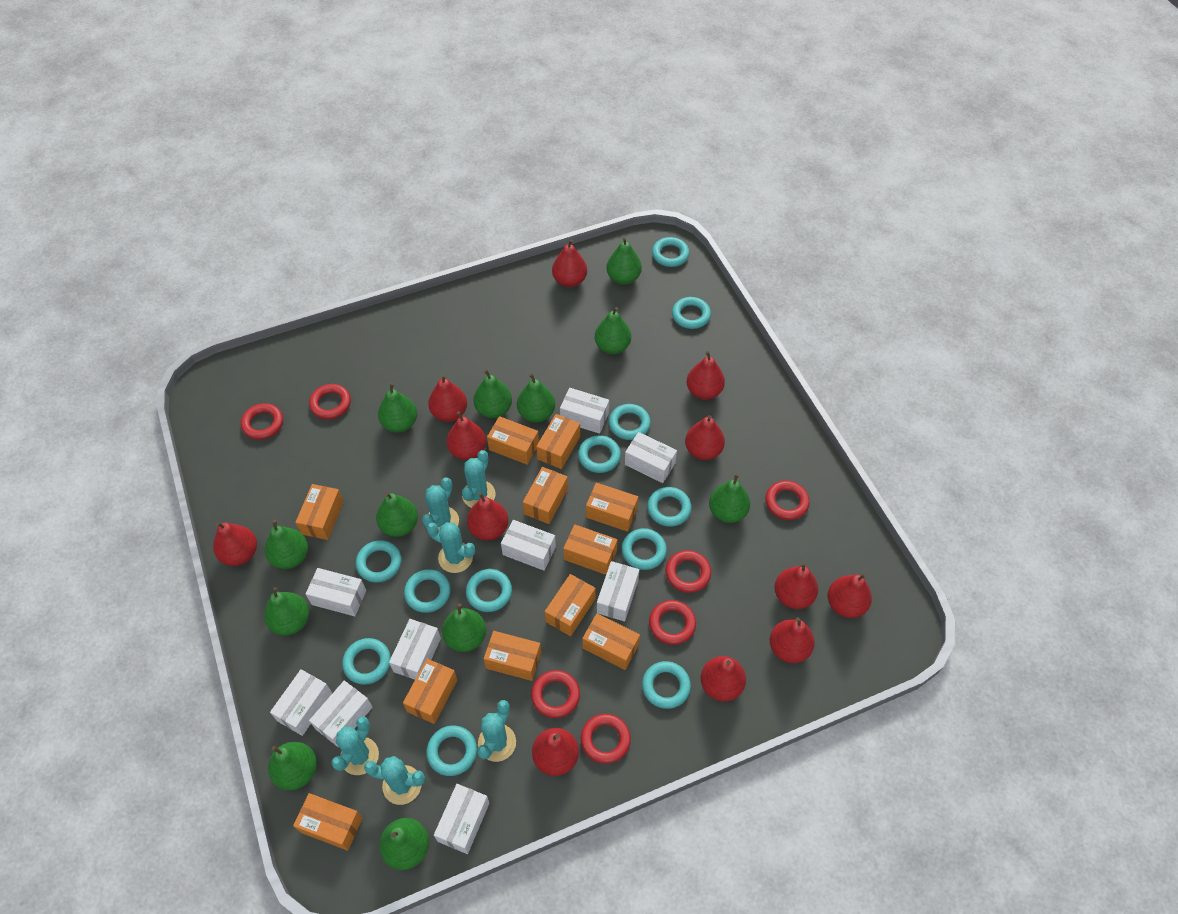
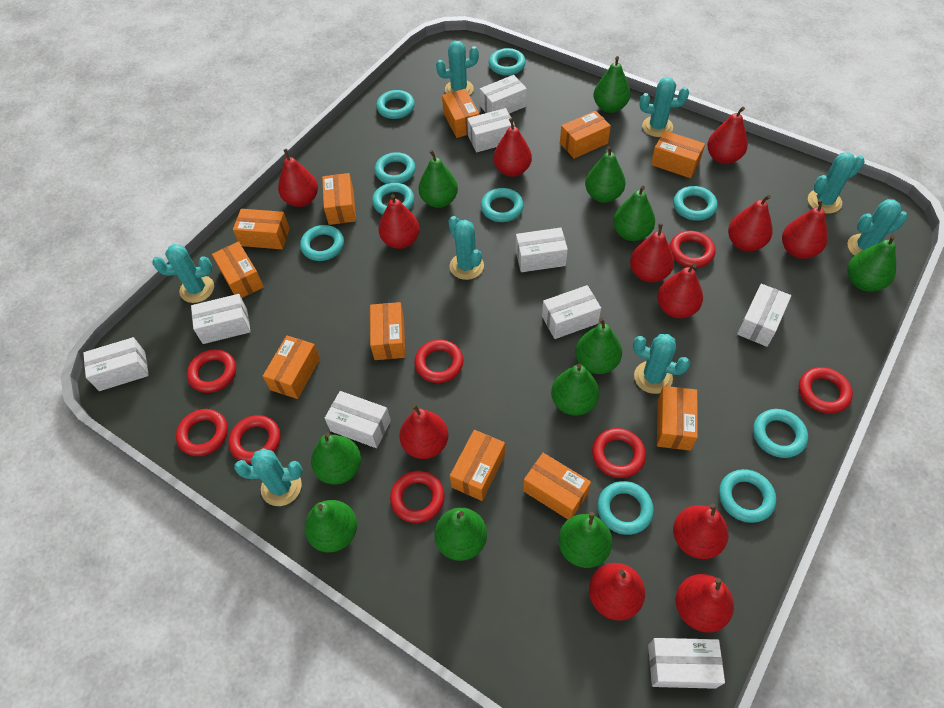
green pear: [264,587,309,635] [265,520,308,569] [268,742,317,790] [376,492,418,537] [378,383,417,433] [379,818,429,870] [442,604,486,652] [473,369,512,418] [517,373,555,423] [594,307,631,354] [606,237,642,285] [709,474,750,523] = 12 -> [304,500,357,552] [311,432,361,485] [418,150,458,208] [434,507,487,561] [551,364,599,416] [558,512,612,568] [575,318,622,374] [585,146,626,203] [594,56,630,113] [613,186,655,241] [847,235,896,291] = 11
red ring: [241,403,283,440] [309,384,351,419] [531,670,580,718] [581,714,631,764] [649,600,696,645] [665,550,711,593] [765,481,810,520] = 7 -> [176,409,228,456] [187,349,236,393] [229,415,281,463] [390,471,445,523] [414,340,463,383] [592,428,646,478] [669,231,716,268] [799,367,853,414] = 8
turquoise cactus: [331,716,379,775] [364,756,425,805] [422,477,459,530] [427,522,475,573] [462,450,495,508] [477,700,516,762] = 6 -> [152,244,214,303] [234,448,303,506] [436,41,479,96] [448,216,484,280] [633,334,690,394] [640,77,689,137] [808,152,865,214] [847,199,907,256] = 8
turquoise ring: [342,638,391,685] [356,540,401,583] [404,569,451,613] [426,725,477,776] [466,569,512,612] [578,435,621,473] [609,404,651,440] [622,528,667,570] [642,661,691,709] [647,487,692,527] [652,237,689,267] [672,297,711,329] = 12 -> [300,225,344,261] [372,183,414,215] [375,152,415,184] [376,90,415,119] [481,188,524,222] [489,48,526,76] [597,481,654,535] [673,186,718,221] [719,469,776,523] [753,409,808,458] = 10

